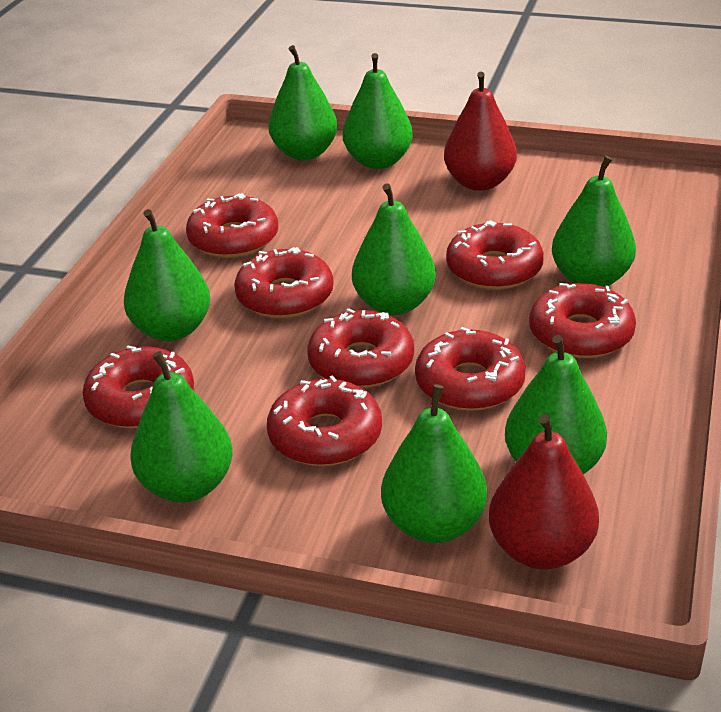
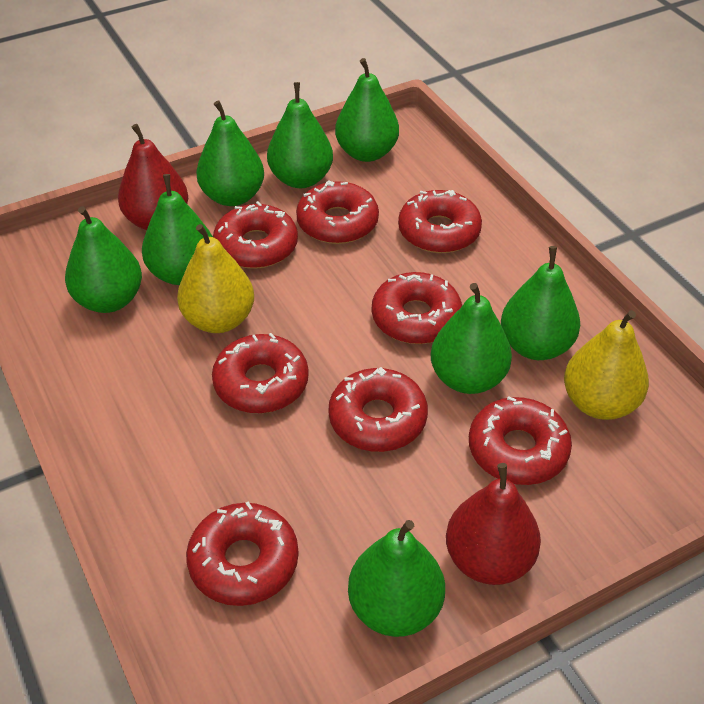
yellow pear: none = 0 -> [177,224,254,333] [564,310,649,420] = 2

